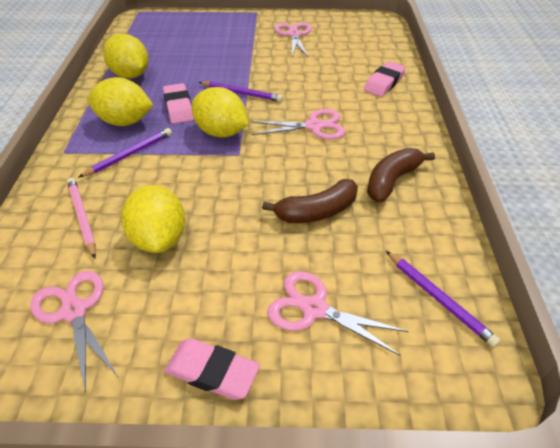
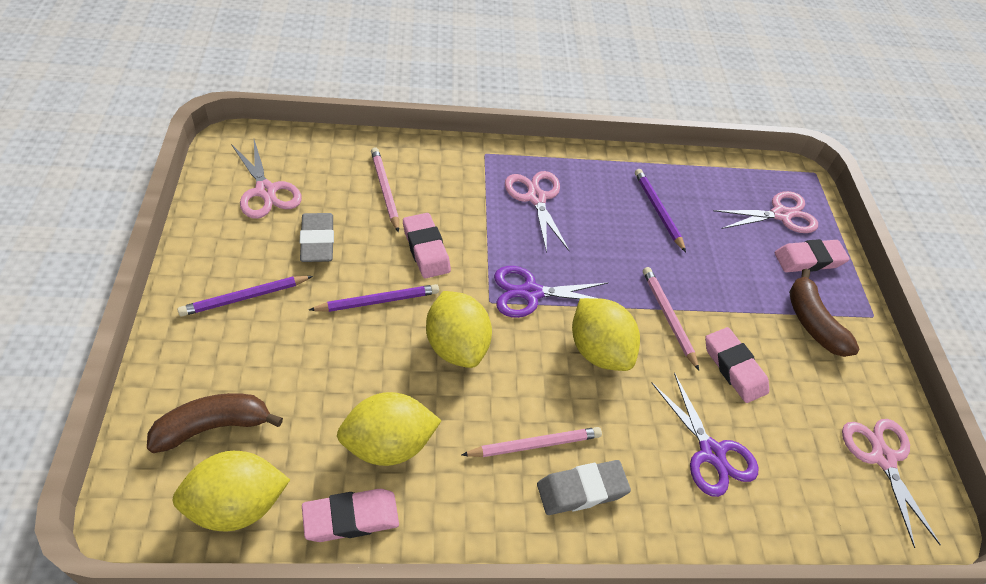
grey eraser: none = 0 -> [300,213,334,262] [537,460,631,515] = 2
pink eraser: [163,83,194,124] [164,338,260,400] [364,61,406,97] = 3 -> [302,489,399,542] [403,213,451,278] [705,327,769,403] [775,239,850,272] = 4
pink pencil: [67,178,96,259] = 1 -> [371,147,399,233] [462,427,602,457] [643,267,699,370] = 3
purple scissors: none = 0 -> [494,266,608,318] [652,373,758,497] = 2

